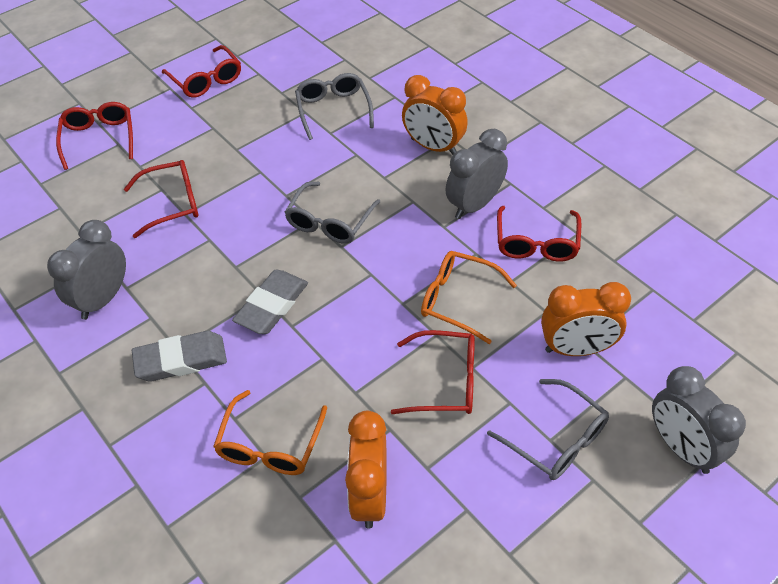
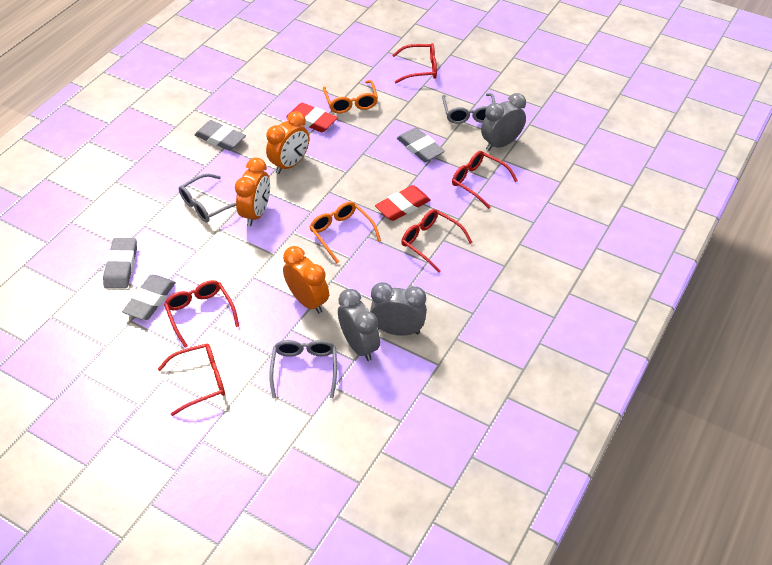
grey eraser: [132,331,227,382] [232,269,308,334] = 2 -> [103,238,137,289] [122,275,176,320] [194,120,246,151] [397,127,445,162] = 4
red eraser: none = 0 -> [286,103,338,132] [375,185,431,221] = 2

